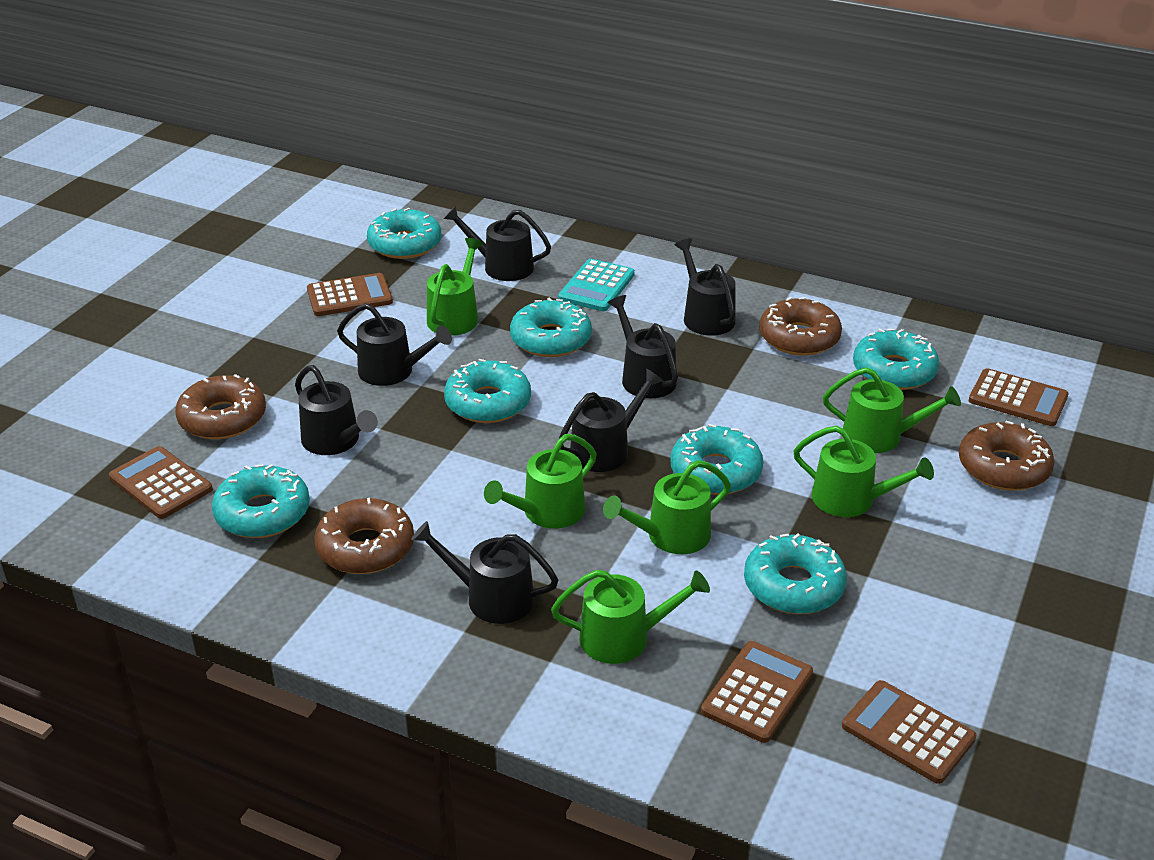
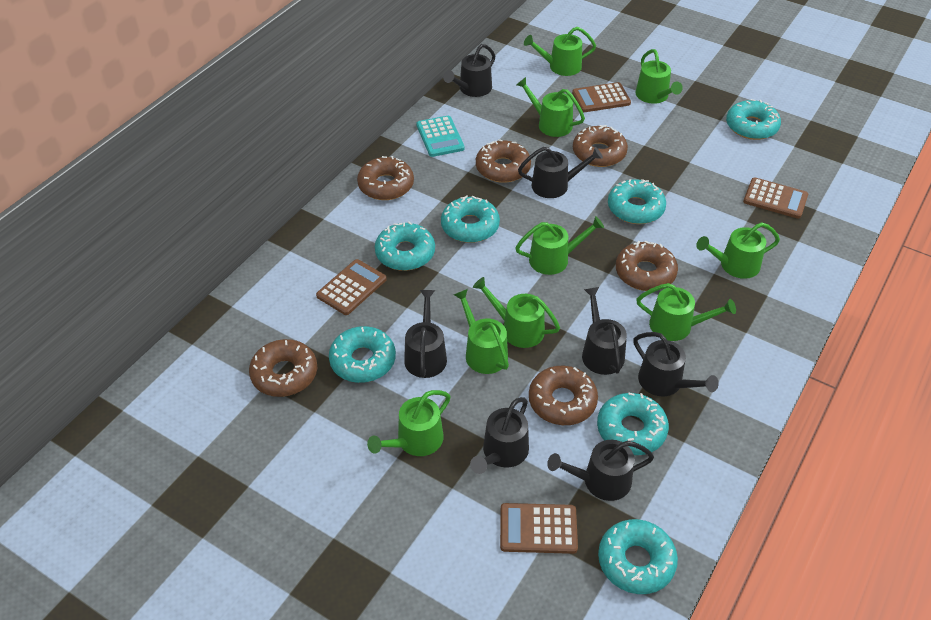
brown calculator: [109,446,213,519] [307,273,393,316] [701,641,813,743] [842,680,977,784] [969,368,1069,426] = 5 -> [316,259,387,315] [500,503,578,554] [572,82,631,112] [743,177,808,219] = 4
brown donut: [175,374,266,439] [314,498,414,574] [759,297,842,356] [959,421,1055,491] = 4 -> [249,339,317,397] [357,156,414,200] [476,139,531,183] [529,366,598,425] [573,125,628,167] [616,240,678,291] = 6
green watering can: [427,238,483,336] [484,434,597,529] [551,570,710,664] [603,460,731,554] [793,426,934,517] [823,367,961,453] = 6 -> [367,390,451,456] [454,289,509,374] [473,277,560,348] [515,216,604,275] [516,77,585,137] [524,27,596,76] [635,49,683,104] [636,283,736,341] [696,222,780,279] = 9

